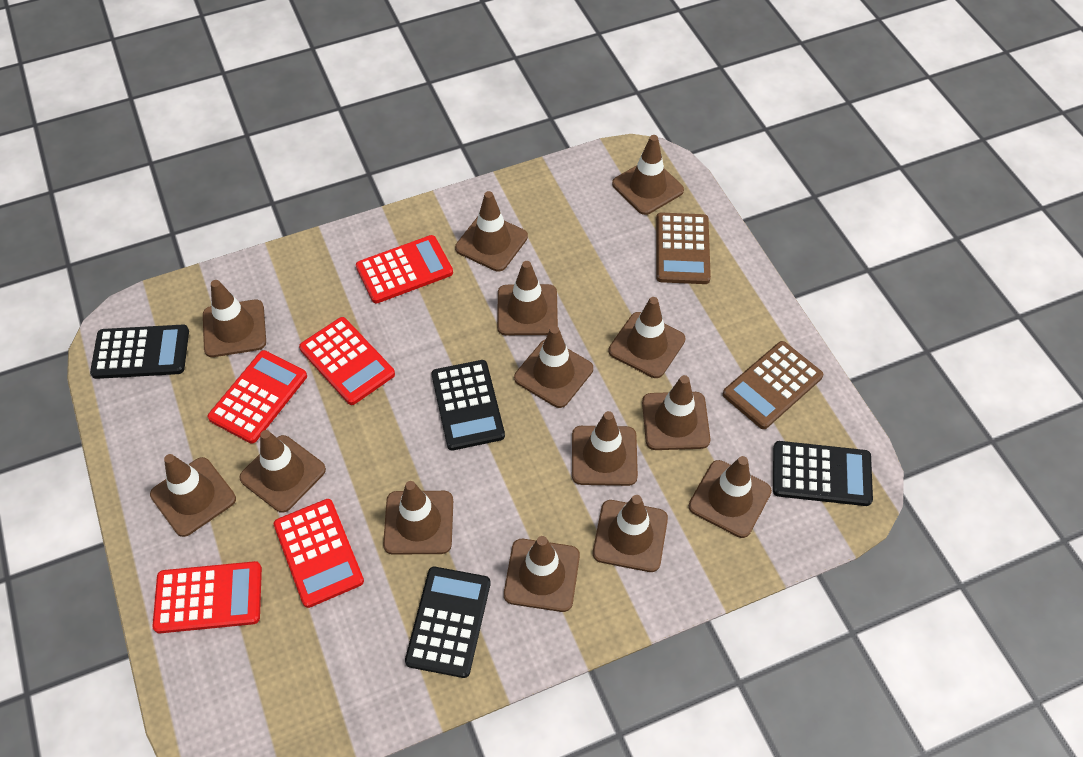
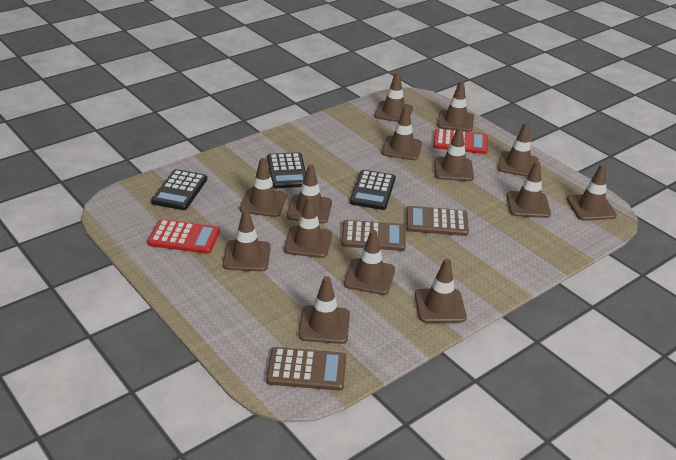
black calculator: [90,325,189,379] [405,567,491,678] [431,360,505,451] [773,441,873,506] = 4 -> [151,169,207,210] [267,152,306,188] [350,170,395,210] = 3
brown calculator: [656,213,711,284] [723,341,823,429] = 2 -> [266,347,346,391] [341,220,406,251] [406,206,469,236] = 3
red calculator: [152,561,262,633] [207,350,307,443] [274,499,364,608] [299,317,395,405] [356,235,453,304] = 5 -> [147,219,220,254] [433,128,488,154] = 2

